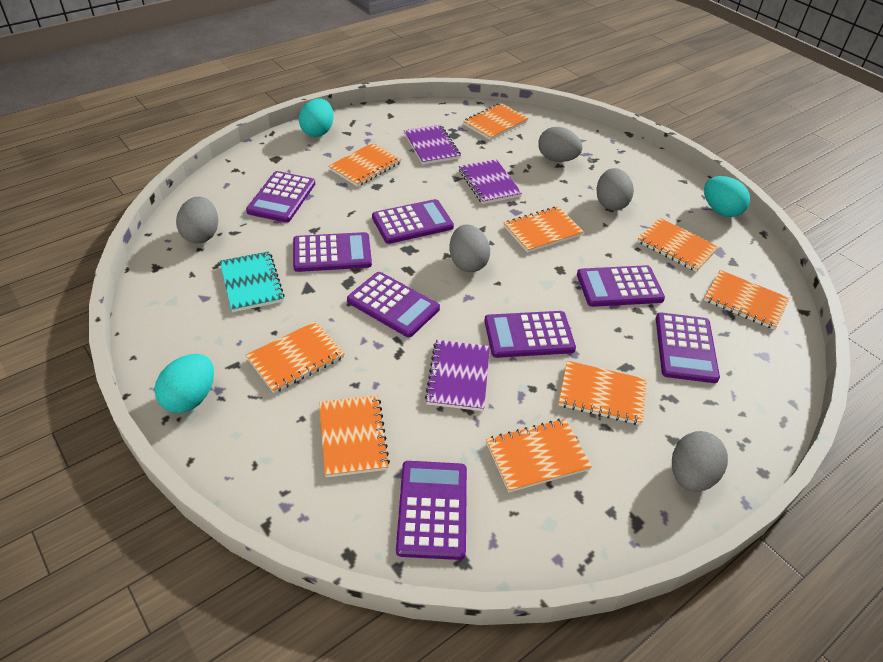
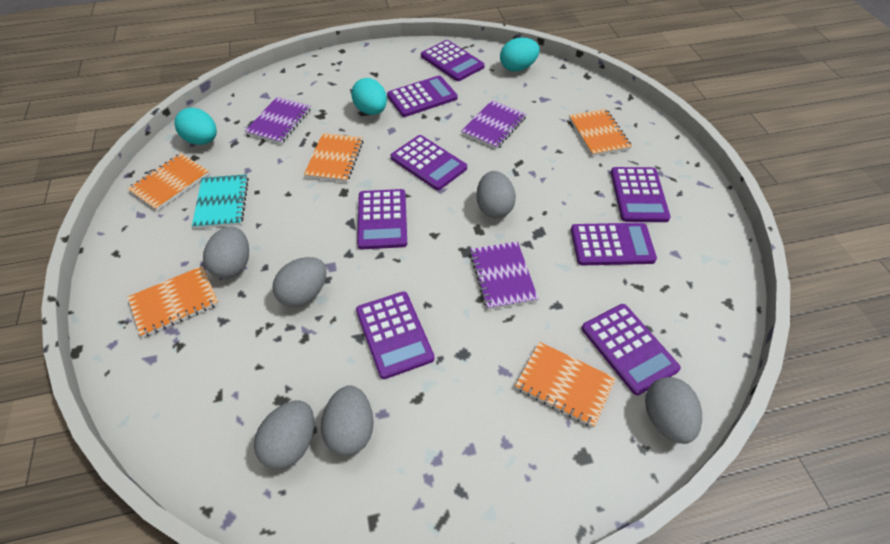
grey egg: [176,197,218,243] [450,225,490,272] [538,127,583,162] [596,168,634,211] [672,431,728,492] = 5 -> [203,226,249,279] [254,401,314,469] [272,257,327,308] [321,386,374,456] [476,171,516,219] [645,377,702,444] = 6
orange notebook: [246,321,345,393] [319,395,390,477] [329,143,402,187] [463,103,528,140] [486,419,592,492] [504,207,583,253] [558,361,647,425] [637,218,719,272] [704,270,790,330] = 9 -> [127,153,209,211] [128,266,219,338] [304,133,363,182] [515,342,616,428] [569,109,632,156] = 5

